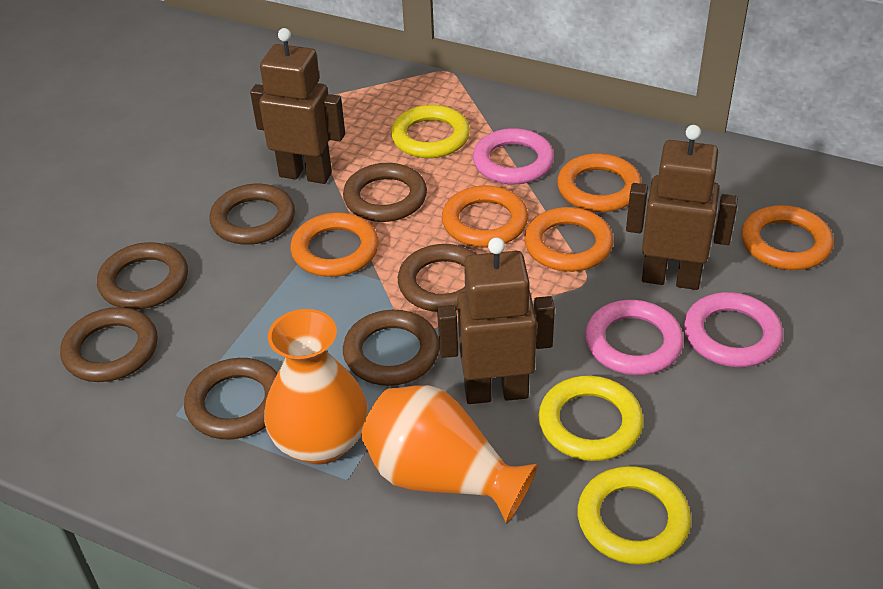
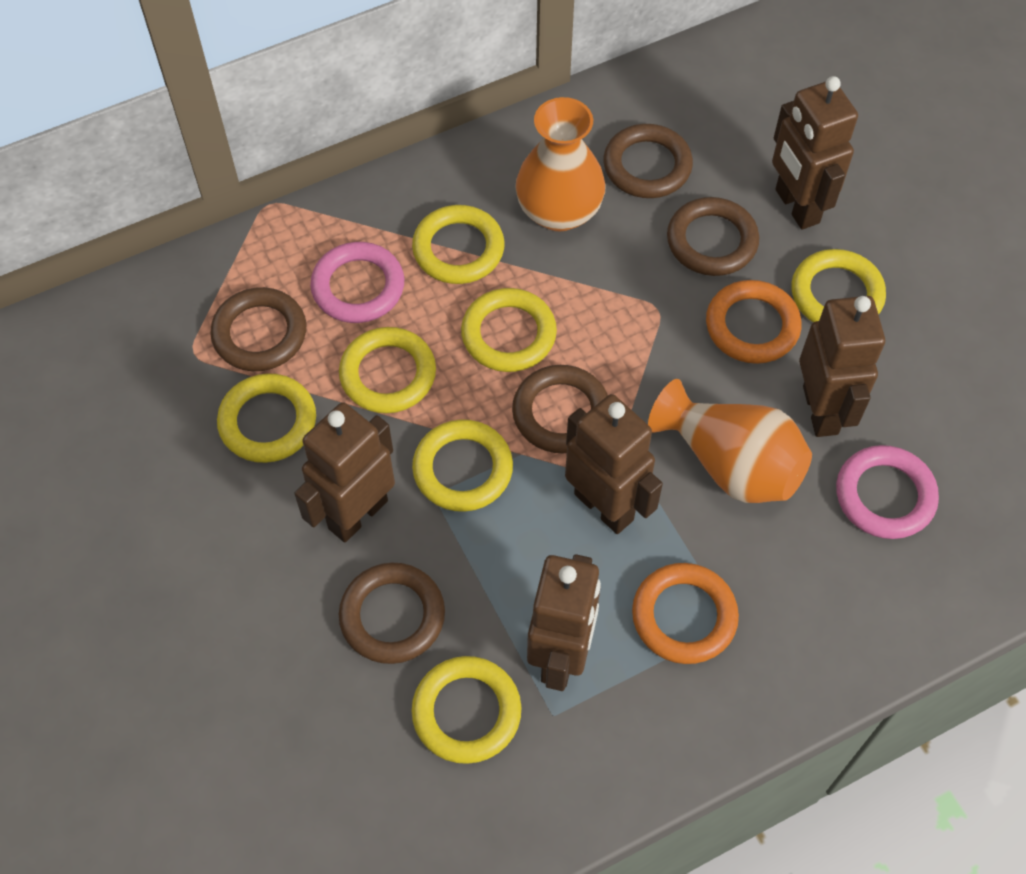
brown ring: [60,307,158,382] [97,242,188,309] [184,358,278,439] [210,184,295,245] [343,163,427,222] [343,310,439,386] [398,244,476,312] = 7 -> [210,287,306,371] [339,563,445,664] [512,365,608,453] [603,124,693,198] [667,197,759,276] = 5
brown robot: [250,28,345,184] [437,237,555,404] [626,125,738,290] = 3 -> [294,403,395,542] [527,554,601,691] [565,394,663,534] [772,76,858,229] [799,296,885,437] = 5
orange ring: [290,212,379,277] [442,185,528,247] [524,207,614,272] [557,153,642,212] [741,205,834,270] = 5 -> [632,563,739,664] [706,280,802,364] = 2
pink ring: [473,128,554,184] [585,300,684,375] [684,292,783,367] = 3 -> [310,242,404,323] [836,445,939,539] = 2
yellow ring: [391,105,470,158] [539,376,643,461] [577,466,691,565] = 3 -> [217,373,316,463] [339,327,436,413] [411,656,521,764] [412,205,505,284] [412,419,513,512] [461,288,557,372] [791,249,886,322] = 7

